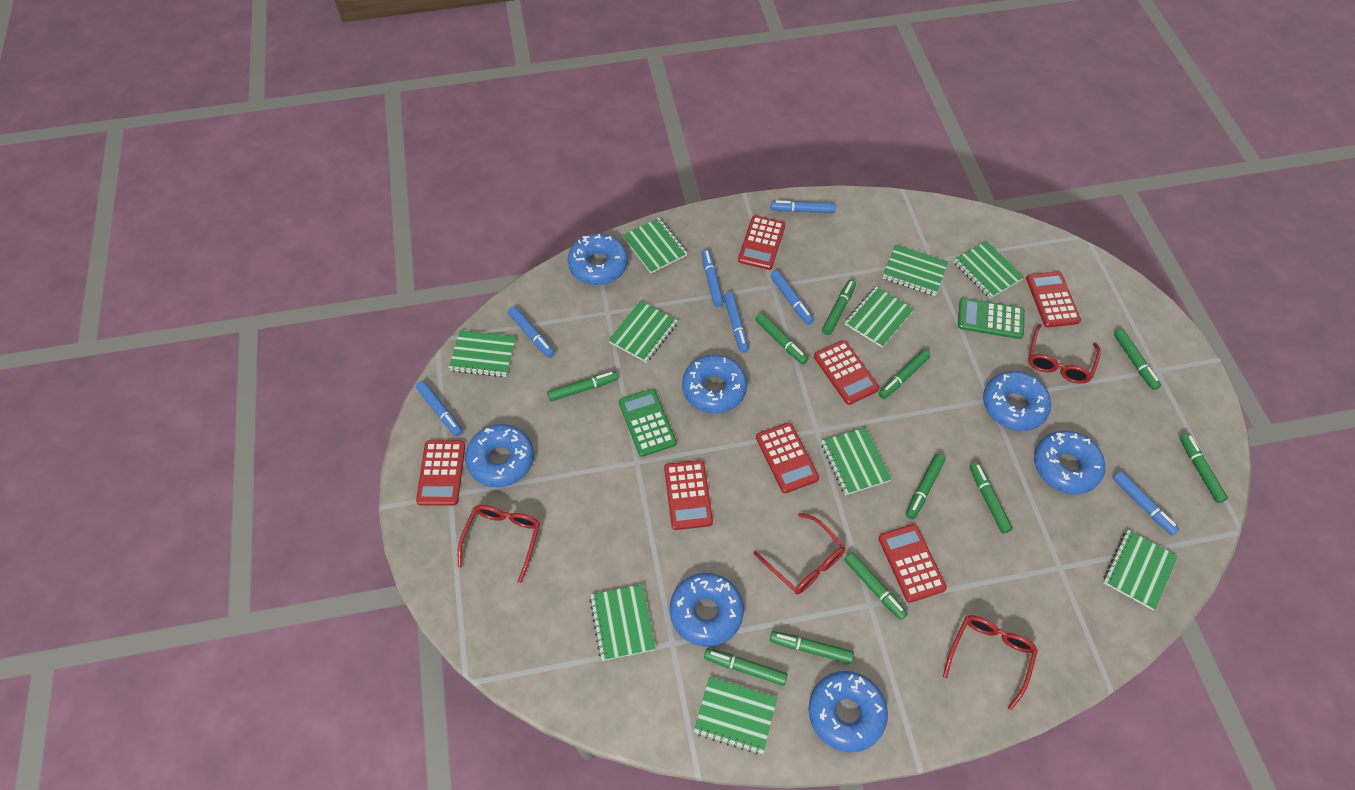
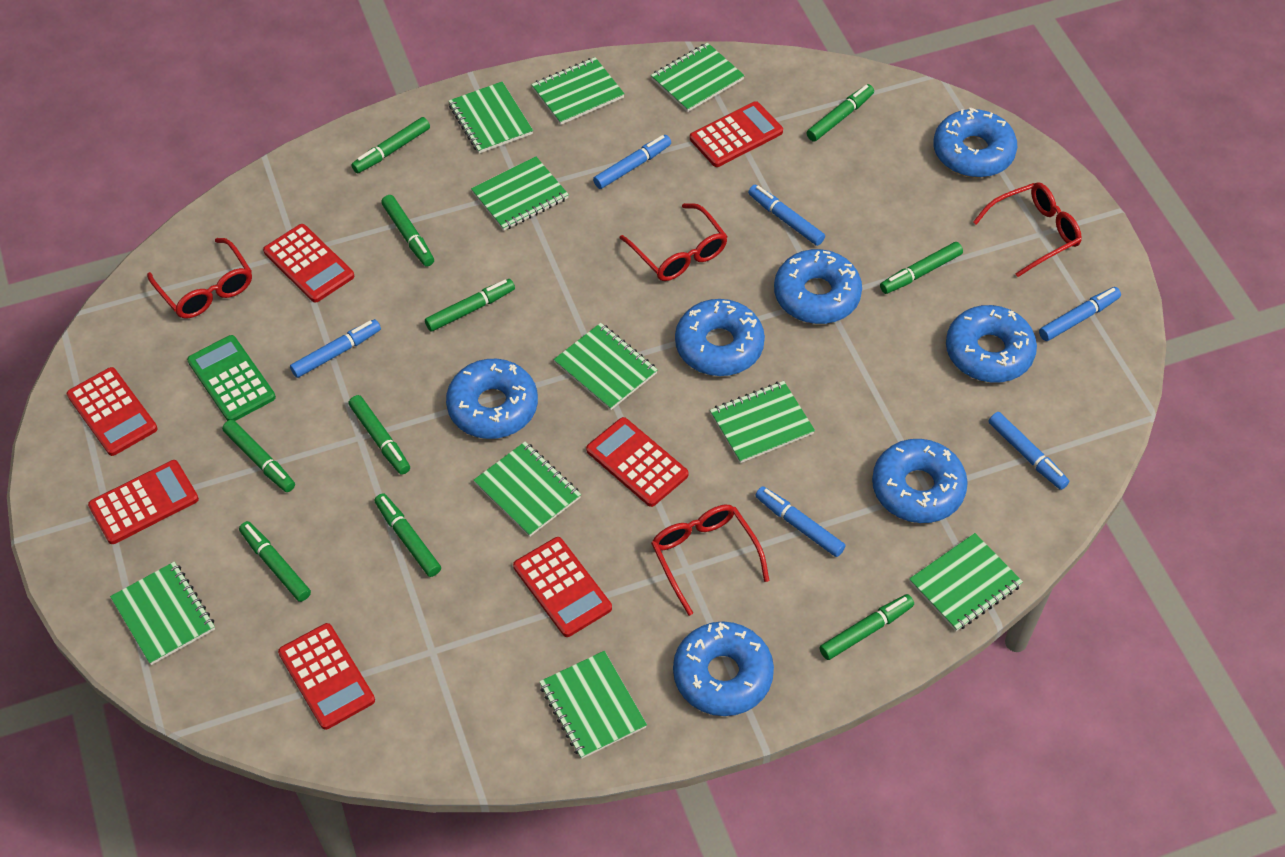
blue marker: [416,381,463,436] [508,306,555,358] [702,249,724,307] [724,292,749,353] [771,200,836,213] [771,271,814,325] [1113,471,1179,535] = 7 -> [290,319,381,378] [593,135,671,189] [748,185,825,246] [755,486,845,557] [989,412,1069,490] [1039,287,1121,341] = 6
green calculator: [619,389,676,457] [958,298,1025,339] = 2 -> [187,335,276,421] = 1
green marker: [547,371,618,401] [704,648,788,686] [755,313,808,364] [770,631,854,664] [822,280,856,335] [844,552,908,620] [878,349,931,399] [906,454,945,519] [969,462,1013,533] [1114,329,1161,390] [1179,433,1228,503] = 11 -> [222,420,295,492] [239,521,311,602] [348,395,410,475] [351,117,430,173] [375,493,441,577] [381,195,434,267] [425,279,515,332] [806,84,874,142] [820,594,914,660] [880,242,963,294] = 10

